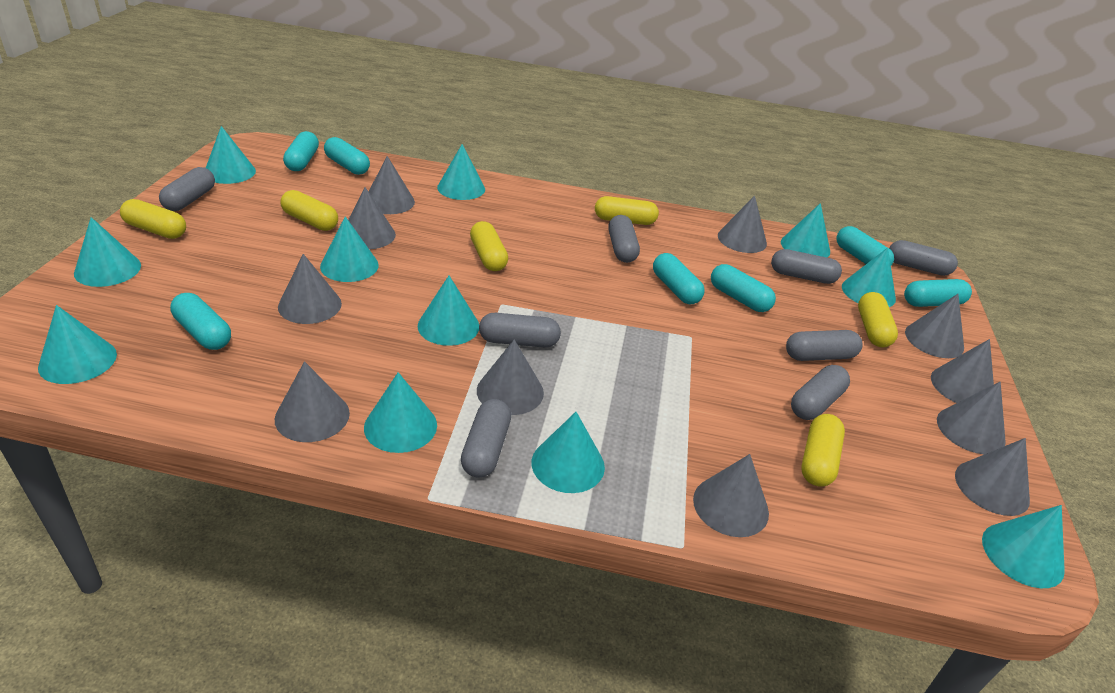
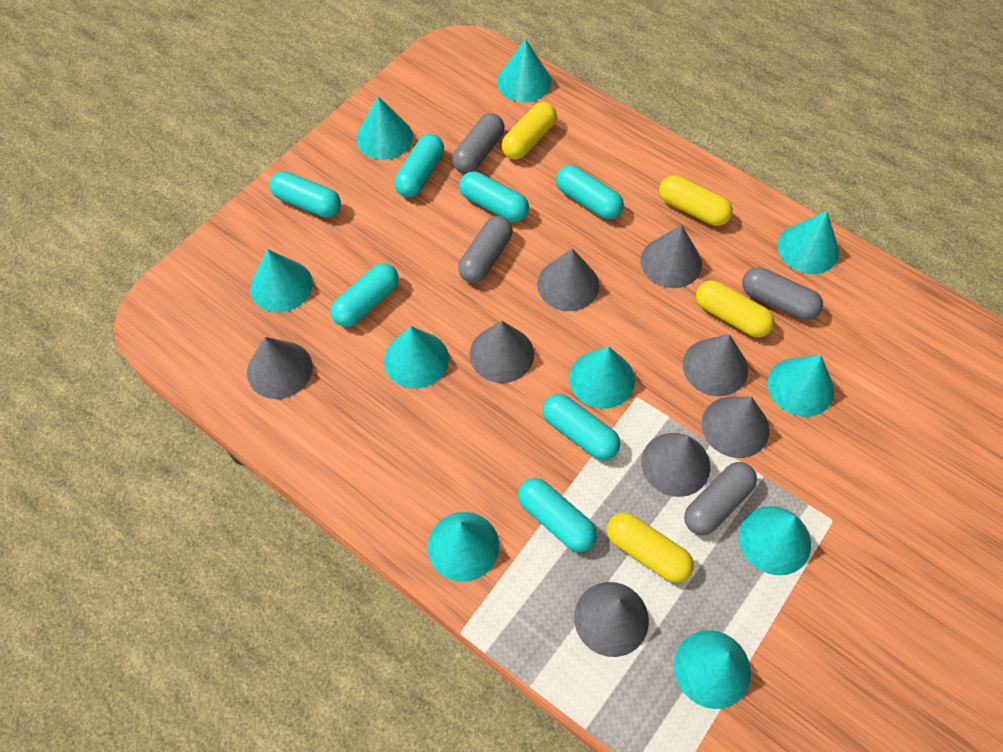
grey capsule: [159,167,215,211] [461,399,511,478] [479,313,561,347] [608,215,640,263] [771,249,842,284] [786,330,863,361] [791,365,850,420] [889,240,958,276] = 8 -> [452,113,505,173] [458,216,513,283] [684,462,757,535] [742,267,823,320] = 4
grey cone: [275,361,350,442] [278,254,342,324] [348,187,396,249] [369,156,415,214] [477,339,544,415] [693,454,769,537] [718,196,767,253] [905,294,964,358] [931,339,994,403] [937,382,1006,454] [955,438,1030,516] = 11 -> [247,337,313,399] [469,321,534,383] [537,248,599,311] [574,582,649,657] [641,225,702,288] [641,433,710,497] [683,334,748,396] [702,397,770,458] = 8
turquoise cone: [38,305,117,384] [74,217,141,287] [206,126,256,184] [320,216,379,282] [364,372,437,453] [418,276,479,346] [437,144,485,200] [532,412,605,493] [781,203,830,257] [842,247,896,307] [982,505,1065,588] = 11 -> [250,249,313,312] [356,96,413,160] [384,326,449,388] [428,512,500,582] [497,39,552,102] [569,347,635,409] [674,630,751,709] [739,506,811,575] [768,355,834,417] [778,211,839,274] = 10
yellow capsule: [120,199,186,239] [280,190,338,231] [470,221,508,271] [595,196,659,225] [801,414,845,487] [858,292,898,347] = 6 -> [501,102,557,160] [607,512,694,583] [659,175,733,226] [696,280,774,338] = 4

